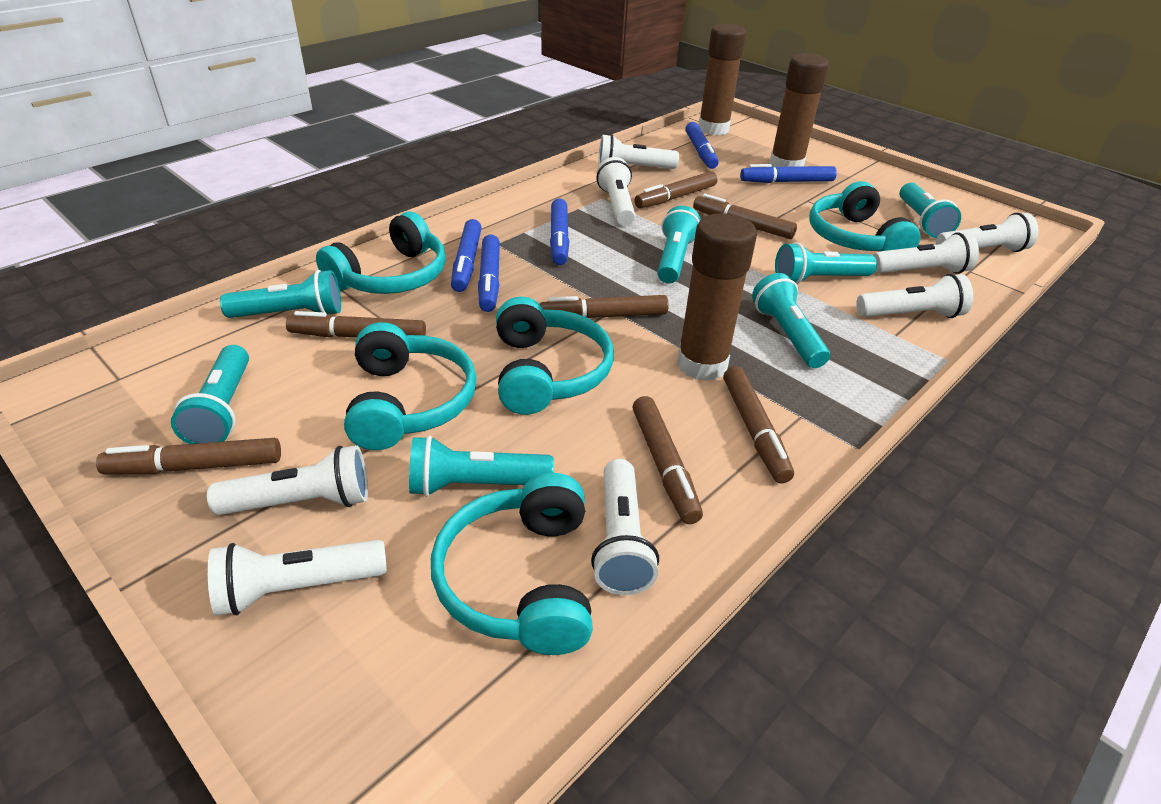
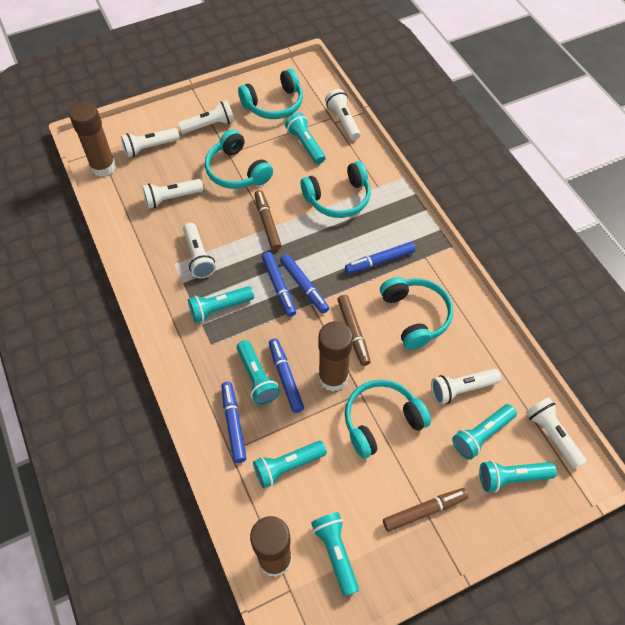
brown marker: [96,438,281,475] [286,311,426,338] [540,295,669,318] [633,396,703,524] [635,171,718,208] [693,194,797,239] [724,366,794,483] = 7 -> [254,190,282,251] [337,295,371,366] [383,488,468,532] = 3
white flashlight: [207,445,368,515] [208,540,387,616] [591,459,659,595] [596,157,635,226] [598,134,679,169] [856,274,973,318] [873,232,979,274] [936,213,1038,252] = 8 -> [121,128,180,158] [142,179,203,209] [178,100,234,134] [183,223,216,278] [325,89,361,140] [431,369,501,405] [526,397,586,469] = 7

